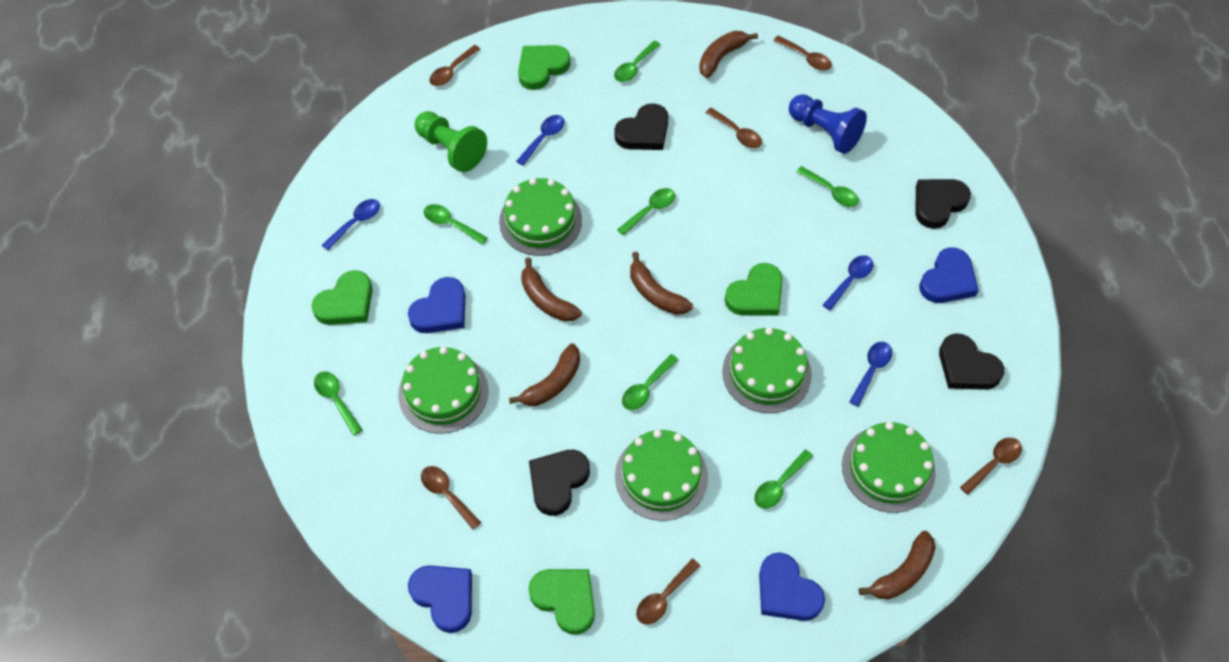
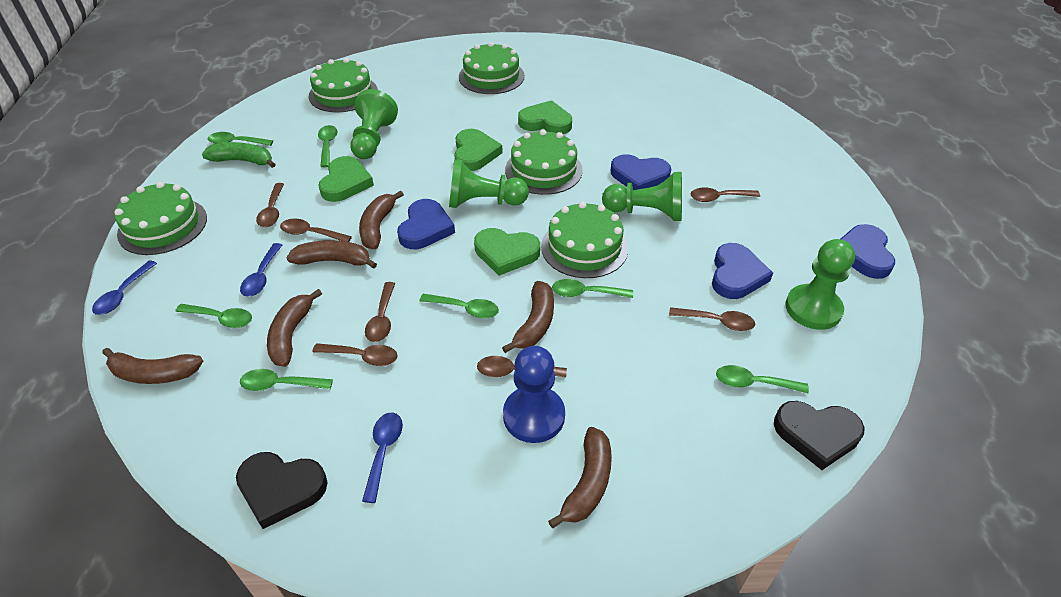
black heart: [529,450,590,516] [614,103,668,150] [915,179,971,229] [939,333,1004,390] = 4 -> [236,452,328,529] [774,401,865,470] = 2
blue spoon: [322,199,380,250] [516,115,565,166] [823,255,873,311] [849,342,892,407] = 4 -> [92,260,157,315] [240,243,282,296] [362,412,403,503] = 3
brown banana: [509,343,580,406] [521,257,582,322] [630,252,693,315] [699,31,758,78] [859,531,936,599] = 5 -> [102,348,203,384] [267,289,322,367] [287,240,377,269] [359,191,404,249] [502,281,554,353] [548,427,612,528] = 6
brown spoon: [421,466,481,529] [429,45,480,86] [636,559,700,624] [706,108,762,148] [773,36,832,71] [960,437,1022,495] = 6 -> [256,183,284,227] [280,218,352,242] [312,343,398,366] [365,282,395,342] [477,356,567,378] [669,307,755,331] [691,188,760,202] = 7
green banana: none = 0 -> [202,142,276,168] = 1
green pawn: [415,111,487,172] = 1 -> [350,89,398,159] [449,159,529,208] [602,172,682,221] [786,239,855,330] = 4

